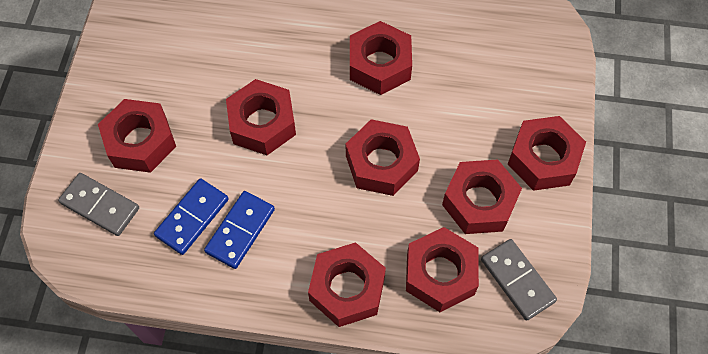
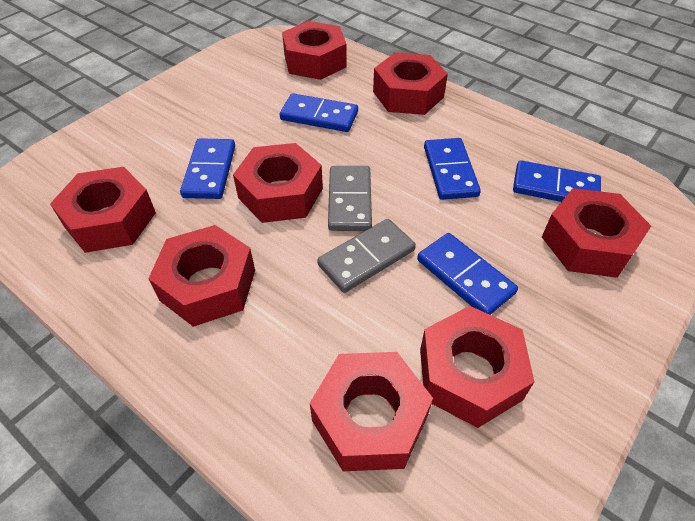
blue domino: [154,179,228,255] [204,191,275,269] = 2 -> [180,138,235,199] [280,93,358,132] [417,233,518,315] [424,138,481,200] [513,160,601,202] = 5

